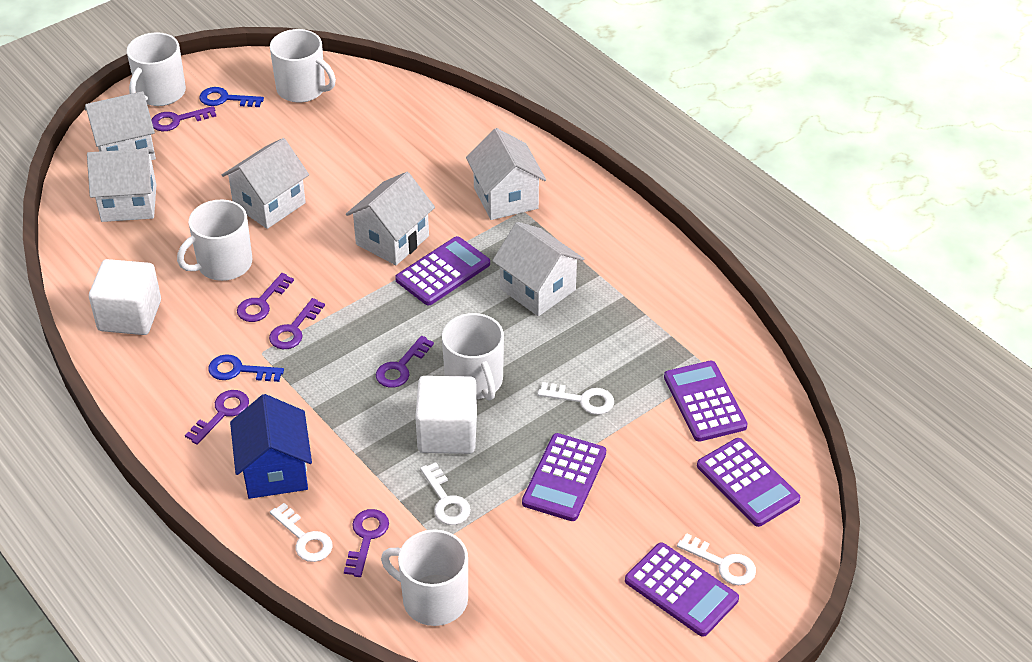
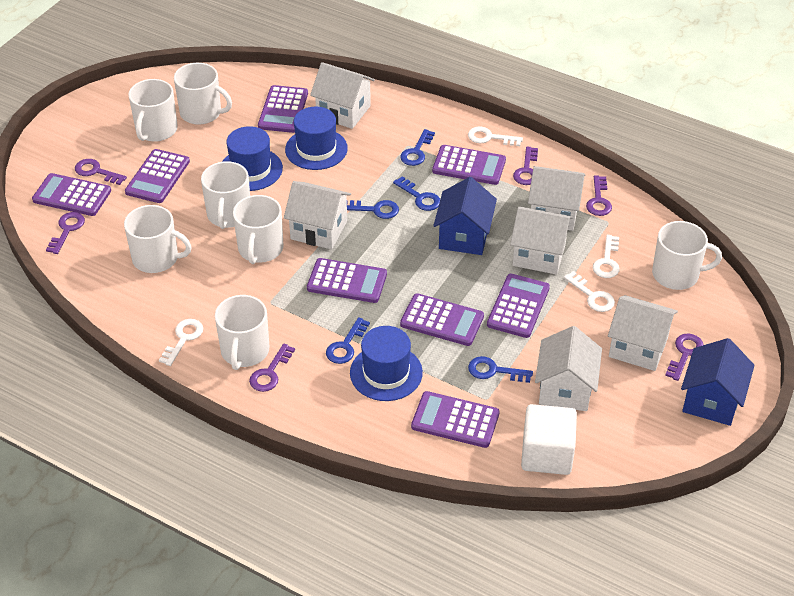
blue hat: none = 0 -> [222,126,283,191] [285,107,348,170] [350,326,423,401] = 3
blue house: [230,394,312,499] = 1 -> [433,177,497,255] [681,338,755,426] = 2
blue key: [199,87,264,107] [208,354,284,382] = 2 -> [326,317,370,364] [347,200,399,219] [393,176,440,211] [400,129,435,166] [468,356,533,383] = 5
purple calculator: [395,236,490,306] [522,433,606,521] [625,543,739,637] [664,361,748,442] [697,438,800,527] = 5 -> [32,173,111,216] [125,149,190,203] [258,85,308,133] [307,258,387,303] [400,293,484,346] [411,391,500,448] [432,145,506,185] [487,274,550,338] = 8
white cube: [89,259,161,335] [415,376,477,454] = 2 -> [521,404,577,475] = 1
white mug: [127,32,186,106] [177,199,252,281] [270,29,336,103] [381,530,468,626] [442,313,504,401] = 5 -> [124,205,191,273] [128,79,178,142] [174,63,232,125] [201,161,250,229] [215,295,270,370] [233,195,284,264] [652,221,722,290] = 7

